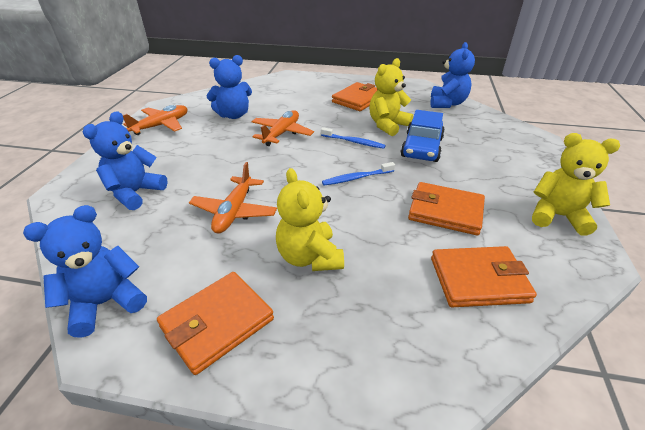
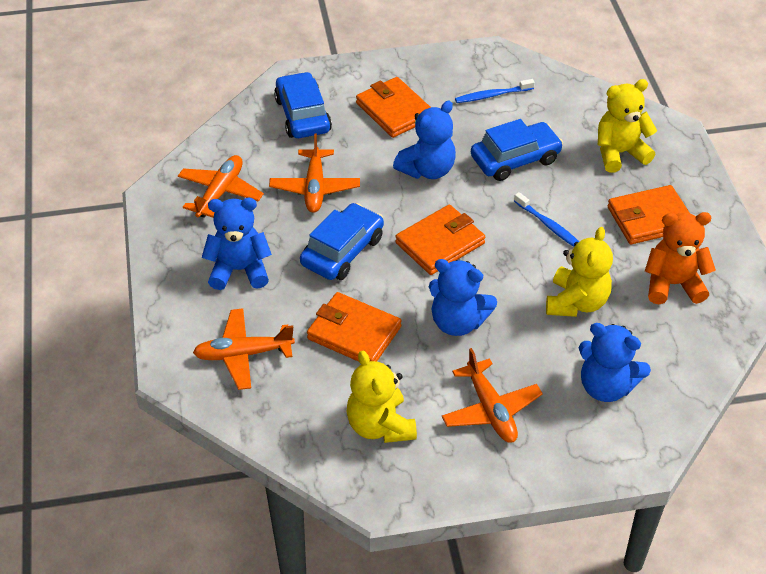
blue car: [401,110,445,162] = 1 -> [274,72,332,138] [300,203,384,280] [471,119,563,181] = 3
orange plane: [123,105,187,135] [189,162,277,233] [251,110,314,146] = 3 -> [178,155,264,218] [193,308,295,390] [269,133,360,213] [441,348,543,443] = 4
orange teddy bear: none = 0 -> [645,212,716,304] = 1

